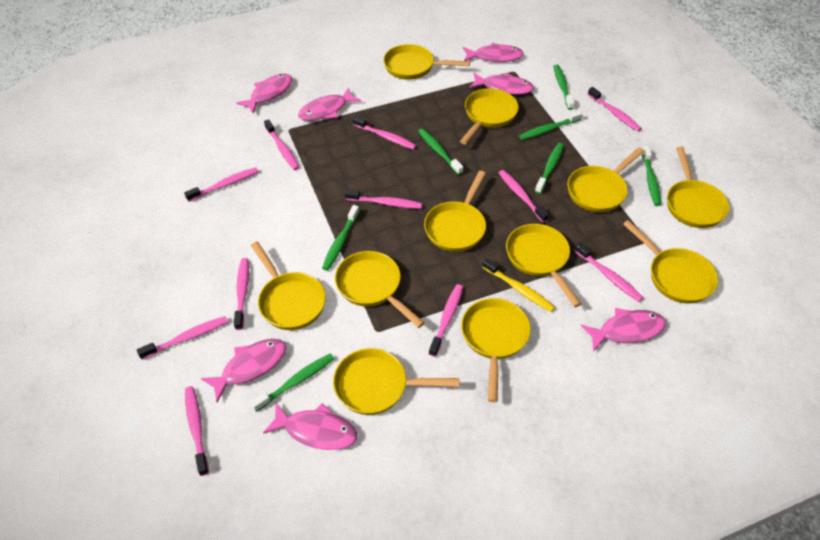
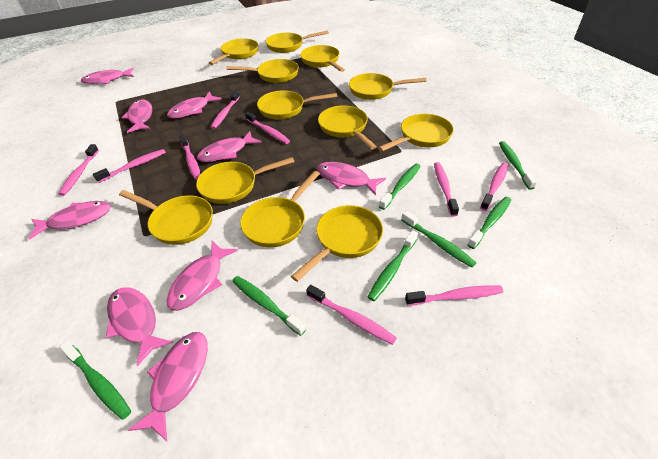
pink fish: [201,339,286,402] [236,74,292,114] [263,403,357,450] [298,87,361,121] [463,43,524,62] [469,72,534,95] [581,308,666,352] = 7 -> [29,201,111,240] [81,68,134,84] [106,287,173,366] [122,100,152,133] [128,332,208,441] [166,241,238,311] [167,92,222,119] [197,131,262,162] [317,162,386,195] = 9
pink toothbrush: [137,316,228,360] [184,167,259,202] [185,386,209,476] [234,258,249,330] [264,119,299,170] [345,189,422,209] [353,116,416,150] [429,284,463,357] [499,170,549,223] [574,242,643,302] [588,87,642,132] = 11 -> [59,144,99,196] [93,149,166,183] [180,135,200,180] [210,91,240,129] [245,112,290,144] [306,285,397,345] [405,285,503,306] [434,162,459,216] [480,162,509,211] = 9
yellow pan: [251,241,326,330] [333,348,459,415] [335,251,425,328] [383,44,470,80] [424,171,486,252] [460,88,519,145] [461,298,531,402] [506,224,581,307] [567,147,644,212] [623,220,718,303] [667,147,729,228] = 11 -> [119,190,213,245] [196,157,294,204] [209,38,259,65] [226,59,299,83] [240,171,320,248] [257,90,337,120] [266,31,329,53] [291,205,383,282] [300,45,345,72] [318,105,377,150] [349,73,427,100] [378,114,454,152] = 12
yellow toothbrush: [482,258,555,312] = 1 -> none = 0

